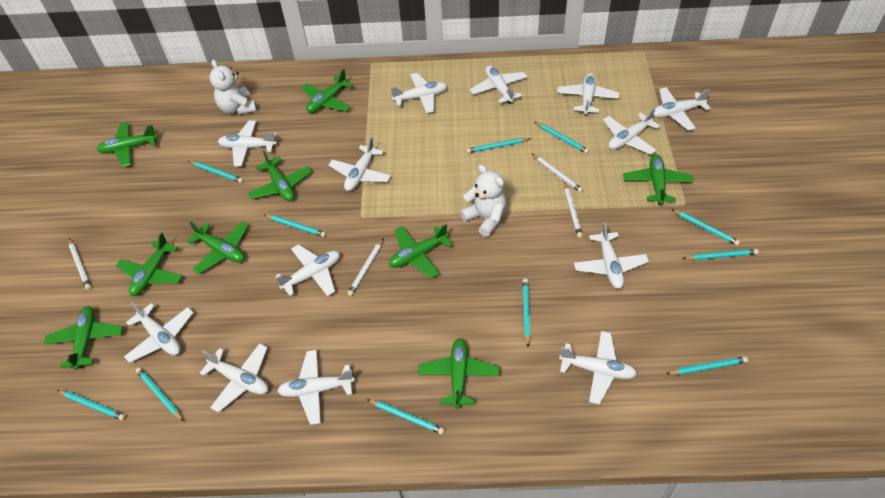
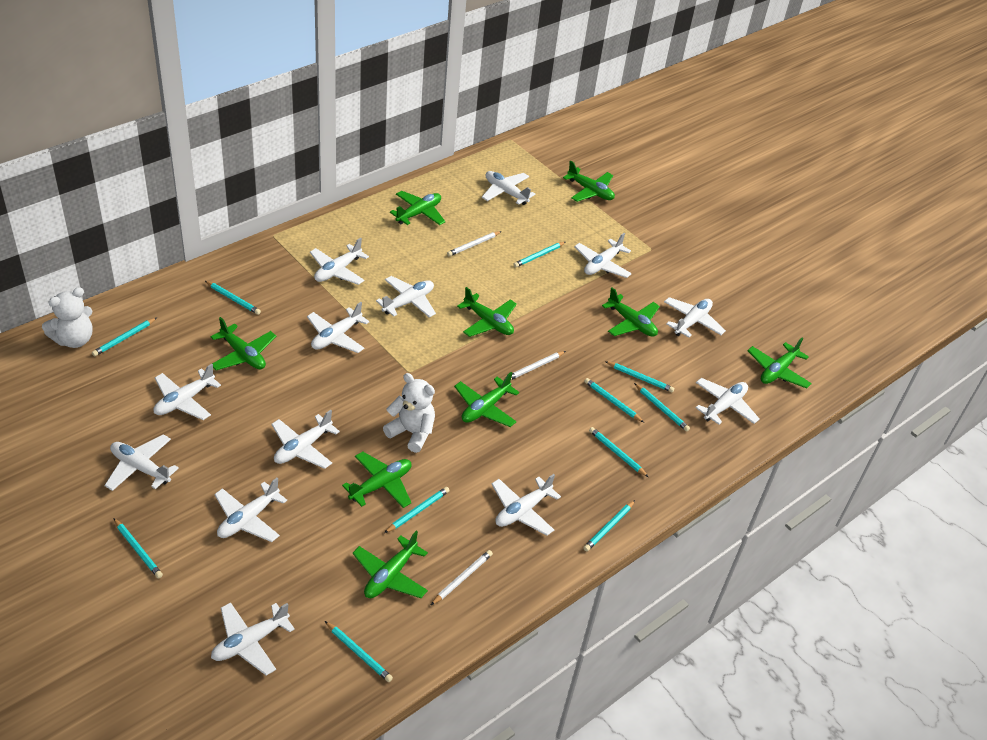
white pencil: [69,239,91,290] [347,238,384,296] [532,154,583,193] [564,182,583,238] = 4 -> [431,550,493,605] [447,231,501,256] [511,351,566,380] = 3

